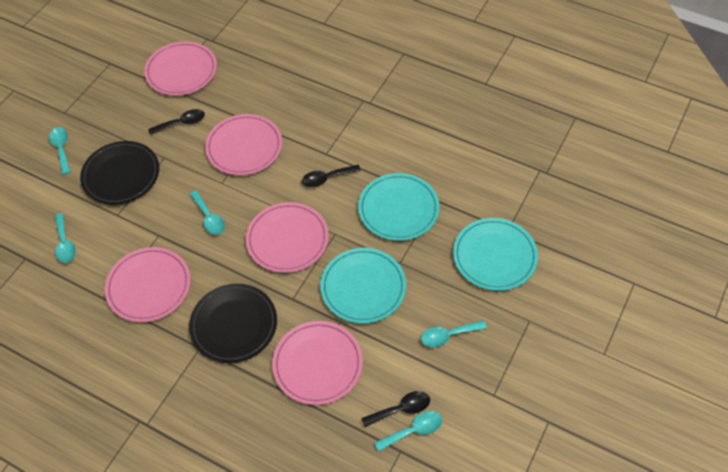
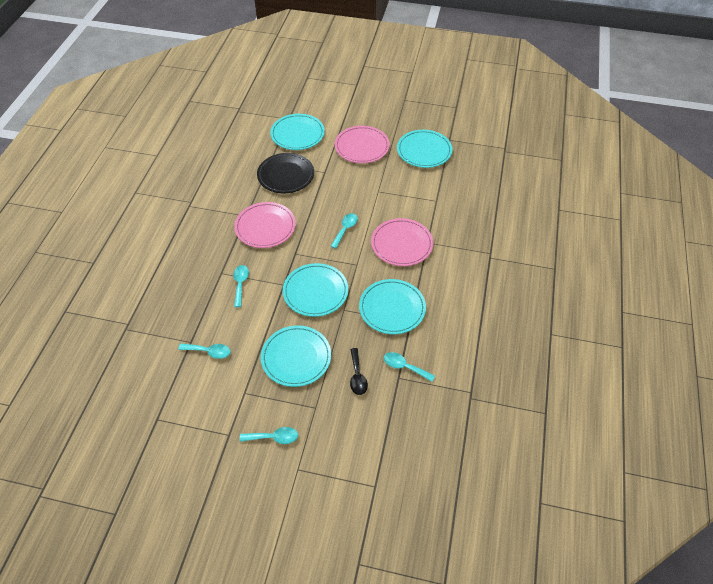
black plate: [80,141,159,205] [189,284,277,363] = 2 -> [257,153,314,193] = 1
black spoon: [148,109,205,135] [302,165,361,187] [361,391,430,427] = 3 -> [350,348,368,395] = 1
pink plate: [105,247,191,322] [144,41,217,96] [205,114,282,175] [246,202,329,273] [272,321,363,405] = 5 -> [234,202,296,248] [335,126,390,163] [371,218,433,266] = 3
turquoise plate: [320,248,406,324] [358,173,440,241] [453,218,538,291] = 3 -> [261,325,331,387] [270,114,325,150] [283,263,348,317] [359,279,426,334] [397,130,452,168] = 5

